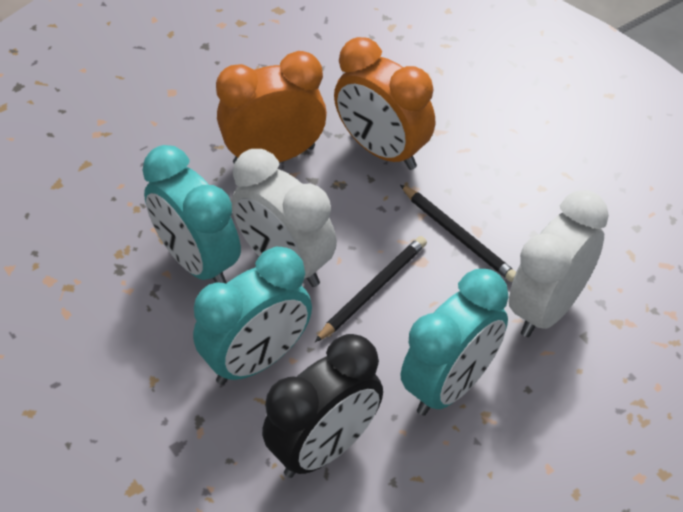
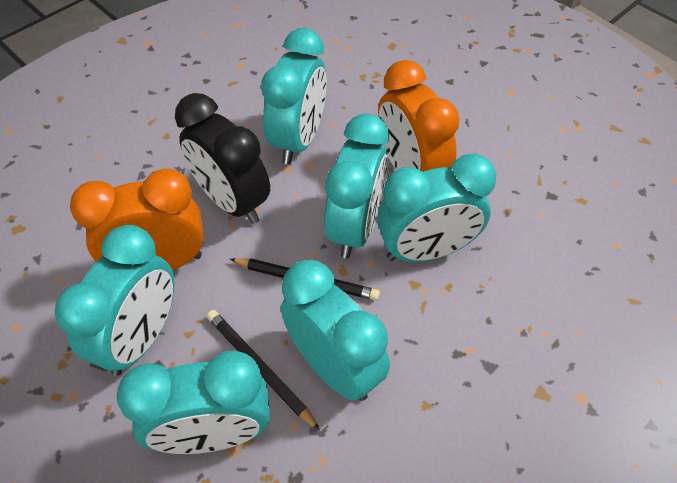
turquoise clock: [142,145,241,283] [193,247,312,385] [401,269,509,416] = 3 -> [55,225,175,376] [117,350,270,454] [261,28,327,164] [281,260,390,401] [324,114,389,259] [377,153,496,262] = 6
white clock: [231,149,337,287] [509,190,609,337] = 2 -> none = 0

